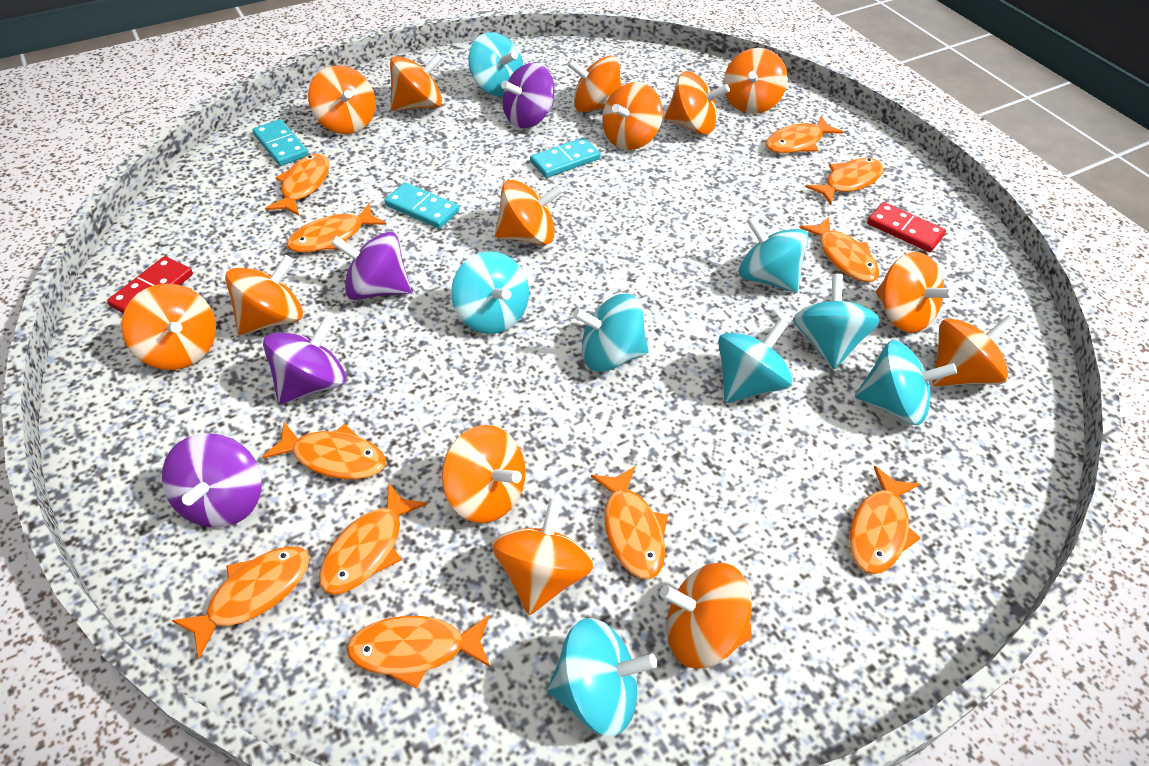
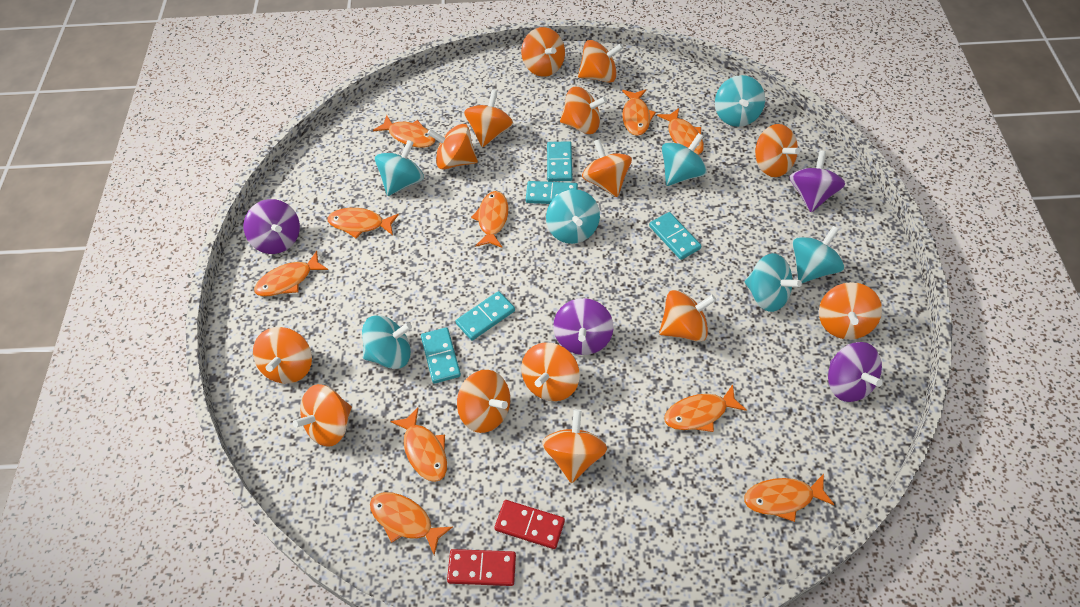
orange fish: [172,546,310,659] [262,422,386,479] [265,154,329,215] [287,203,386,253] [319,483,427,595] [346,615,490,689] [591,466,668,579] [766,116,843,153] [799,217,879,282] [806,158,884,205] [849,466,921,574] = 11 -> [254,251,328,297] [327,208,399,238] [370,492,453,555] [373,115,435,148] [390,408,447,482] [471,191,508,248] [622,89,656,136] [657,108,704,155] [664,384,747,432] [744,474,835,522] = 10
turquoise domino: [252,119,309,166] [384,182,459,229] [530,137,601,178] = 3 -> [421,327,461,384] [455,291,515,341] [526,181,578,204] [547,141,572,182] [649,212,701,260] = 5
turquoise spinning top: [451,252,529,334] [469,32,523,97] [547,618,657,737] [573,294,649,372] [718,318,793,403] [739,216,809,293] [793,274,880,369] [855,340,957,425] = 8 -> [362,315,412,369] [375,140,424,196] [546,189,600,244] [662,133,707,186] [715,75,765,127] [745,253,802,312] [792,226,844,283] = 7

